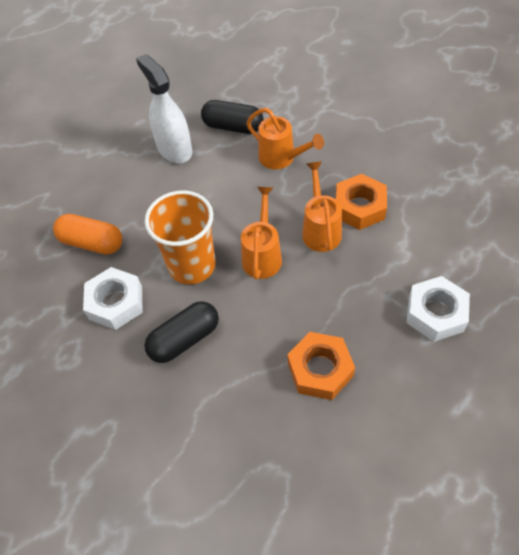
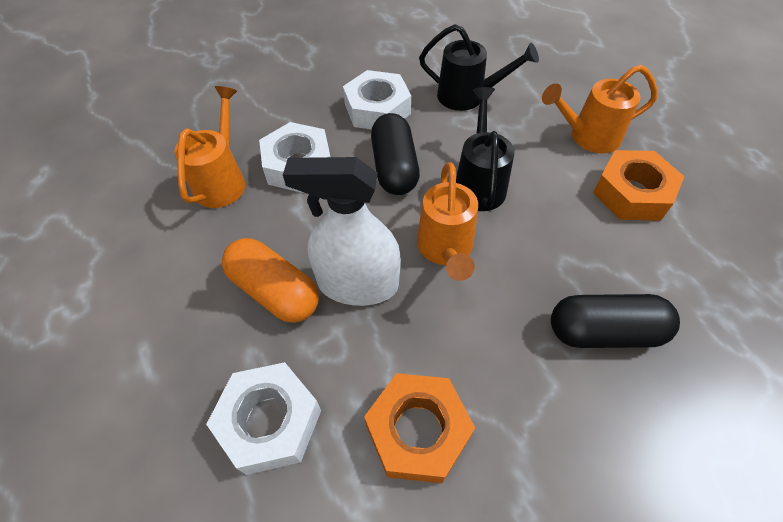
black watering can: none = 0 -> [419,24,539,111] [456,87,514,211] = 2
orange cup: [145,190,216,284] = 1 -> none = 0
white nut: [83,267,143,330] [406,276,470,342] = 2 -> [206,362,321,475] [259,122,330,193] [343,70,411,129] = 3

